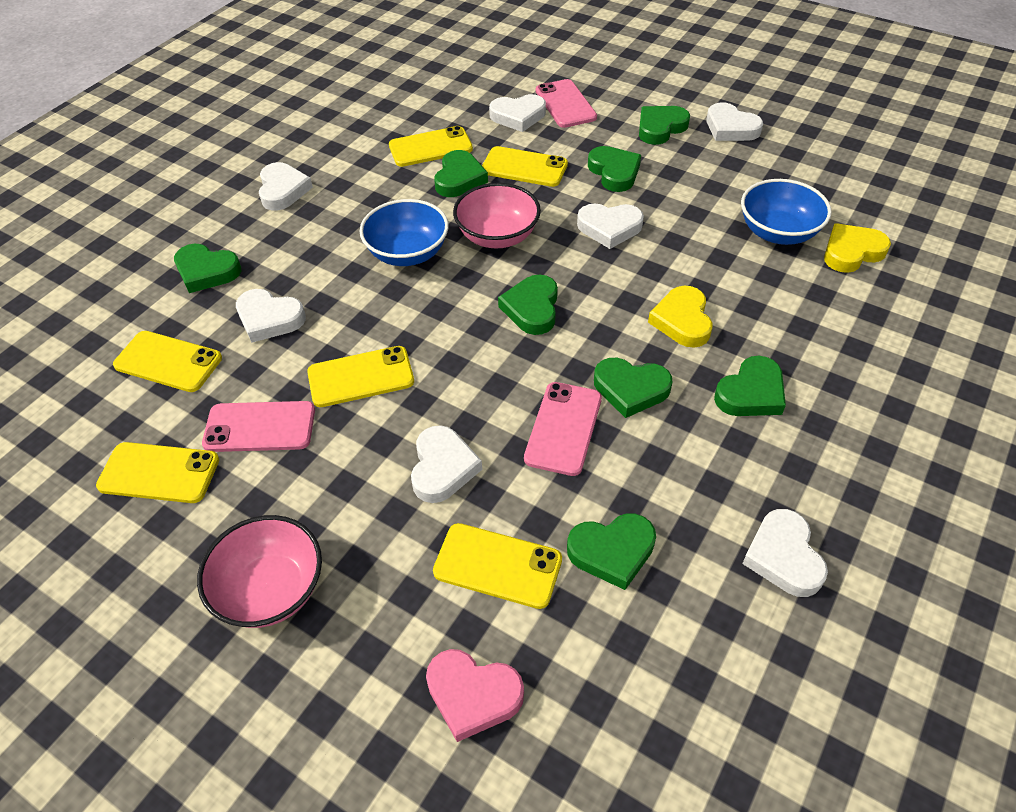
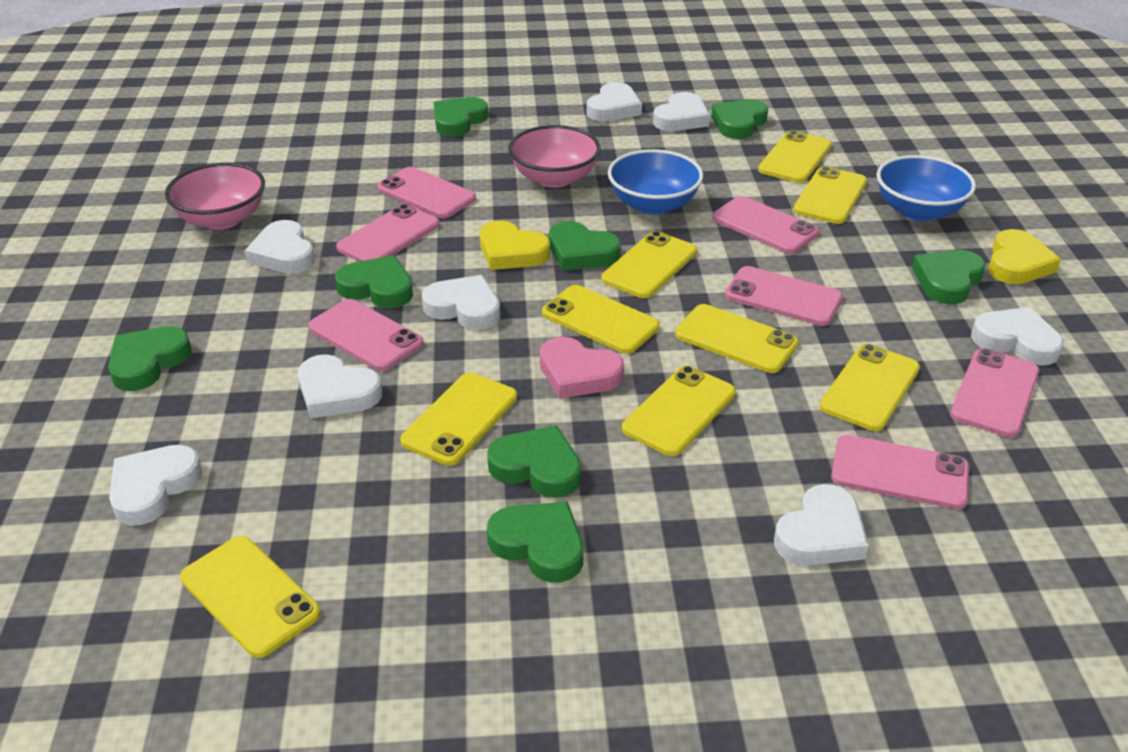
pink phone: [202,401,315,452] [524,382,602,476] [536,79,597,128] = 3 -> [308,299,424,371] [336,204,439,262] [377,167,476,218] [712,196,819,254] [725,266,843,326] [831,435,969,509] [950,348,1039,437] = 7
white heart: [236,289,306,343] [259,162,313,210] [411,425,482,503] [489,94,546,132] [577,203,644,249] [706,102,763,141] [742,509,828,597] = 7 -> [109,445,203,526] [245,220,315,273] [298,354,382,418] [422,275,500,330] [587,82,642,121] [653,92,710,131] [774,484,869,566] [971,307,1064,365] = 8
yellow phone: [96,442,219,503] [113,331,222,392] [307,346,414,407] [389,126,473,167] [433,523,562,609] [482,146,568,187] = 6 -> [180,536,321,658] [400,372,517,466] [542,285,660,354] [601,231,697,298] [622,366,736,456] [675,304,799,373] [758,130,832,183] [793,166,867,224] [820,344,920,431] = 9

